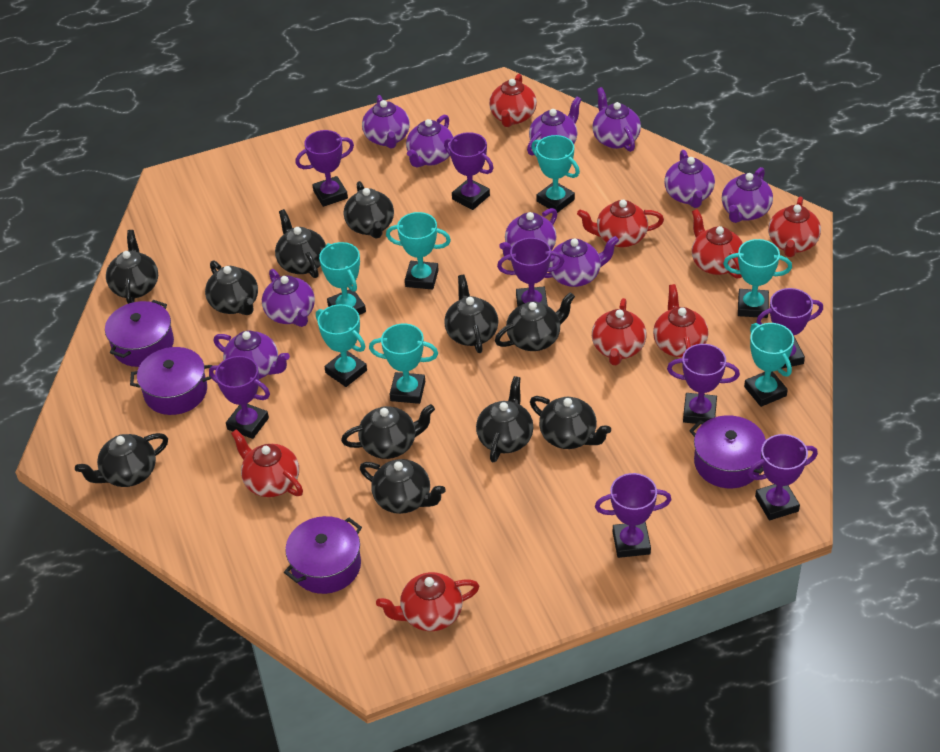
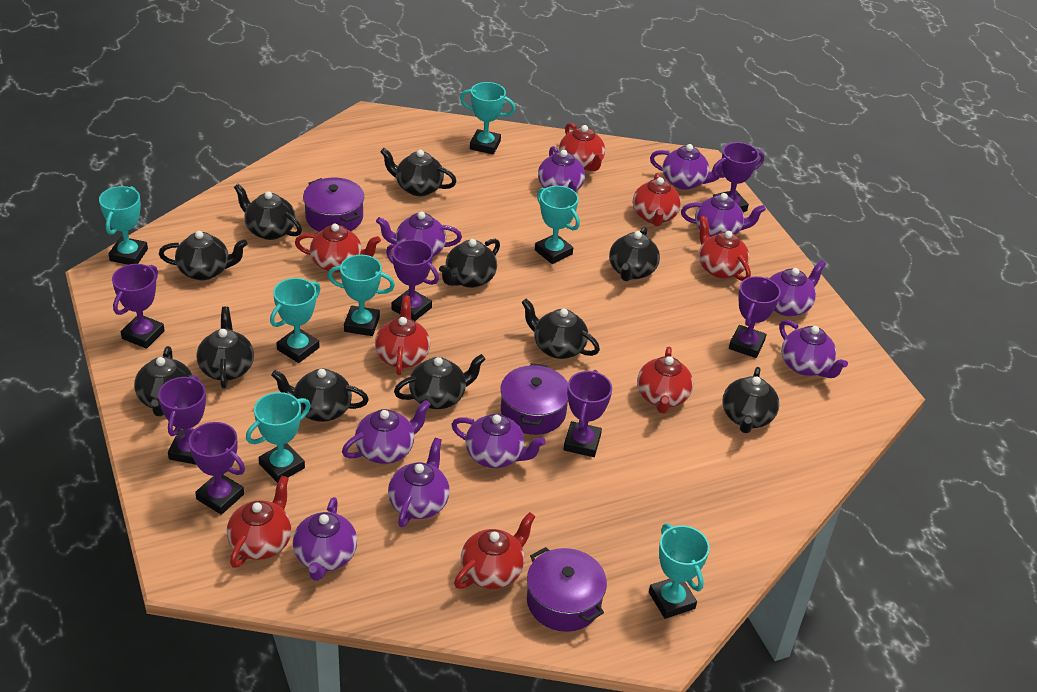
purple pot: [105,300,174,367] [130,347,213,415] [284,516,362,594] [689,415,766,488] = 4 -> [303,177,364,232] [500,363,568,435] [527,547,607,632] = 3
purple trophy: [209,356,270,439] [295,130,354,207] [444,132,494,210] [497,238,565,307] [595,473,671,558] [667,344,740,424] [748,434,818,520] [756,288,823,368] = 8 -> [112,264,165,349] [158,375,206,465] [185,422,245,515] [386,240,439,321] [564,370,612,457] [712,142,764,212] [729,276,781,358] = 7

